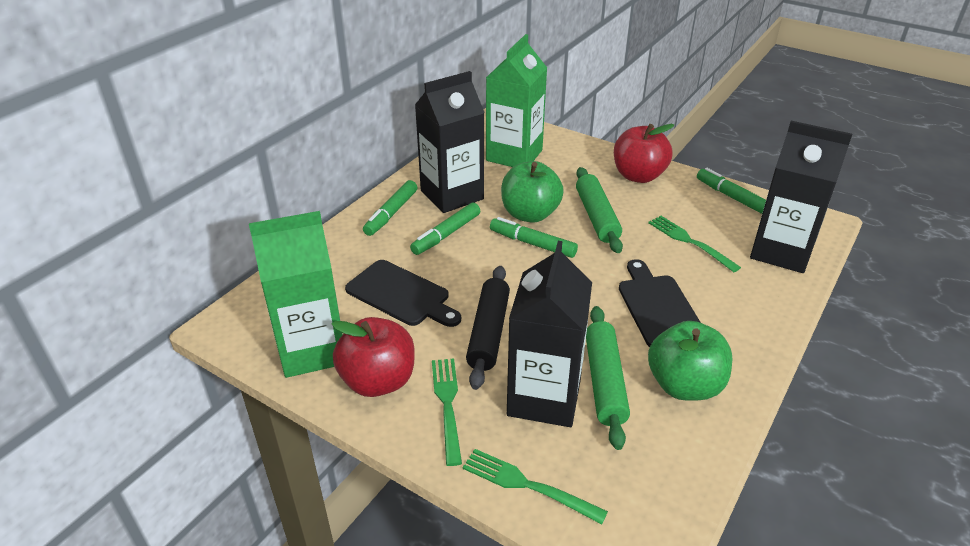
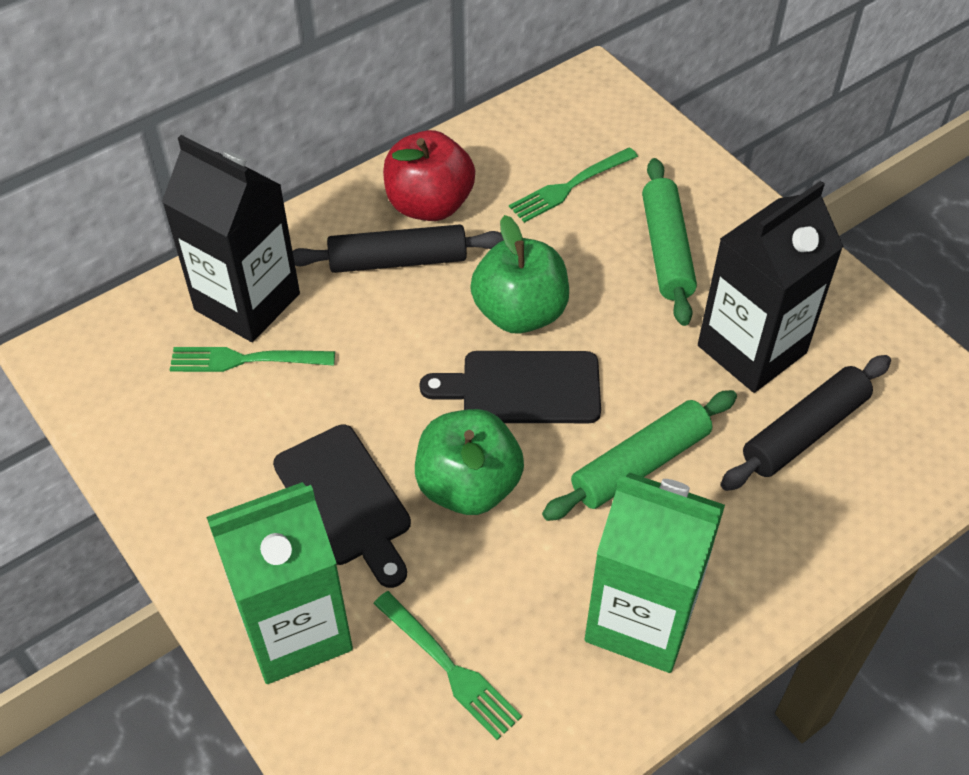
black carton: [415,71,485,213] [507,241,592,427] [750,121,852,273] = 3 -> [162,135,300,342] [698,181,844,393] = 2
black rolling pin: [466,266,510,390] = 1 -> [292,225,504,273] [721,355,891,491] = 2
green marker: [363,180,417,236] [410,203,480,255] [490,217,578,258] [697,168,766,214] = 4 -> none = 0
red apple: [332,317,415,397] [614,124,674,183] = 2 -> [383,130,475,221] = 1

